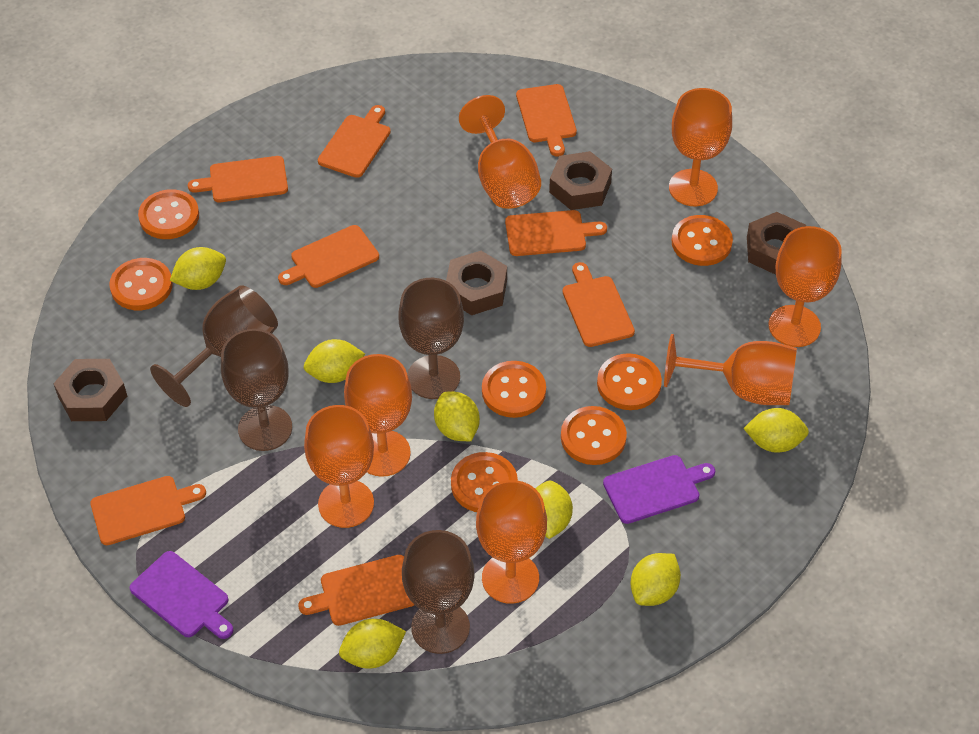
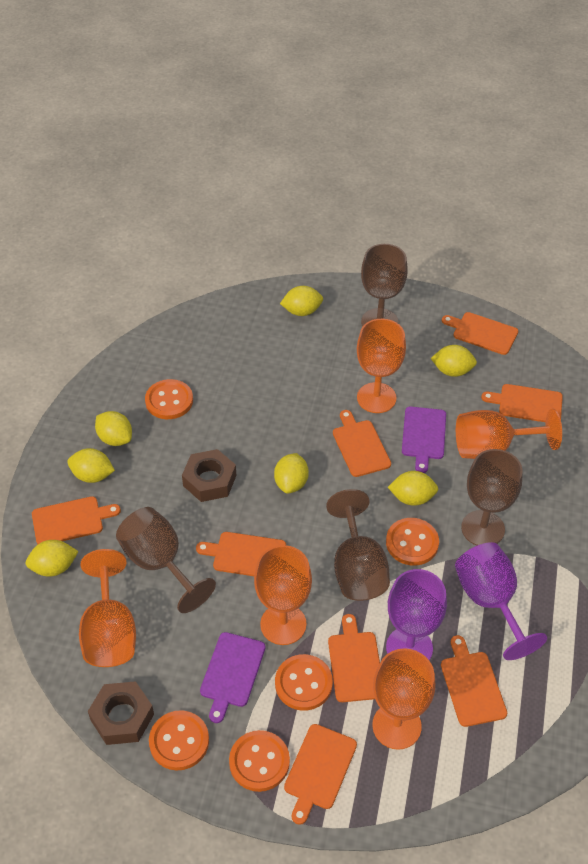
brown nut: [53,359,127,421] [446,251,507,315] [549,151,612,210] [747,212,806,275] = 4 -> [88,681,154,745] [182,449,236,502] = 2
orange button: [109,258,173,310] [138,189,199,239] [451,452,518,512] [482,361,546,418] [561,406,627,465] [597,353,662,410] [672,215,733,266] = 7 -> [145,379,193,419] [149,710,209,770] [229,730,290,792] [275,654,333,711] [386,518,439,566] = 5
orange goblet: [304,405,374,528] [344,354,412,477] [459,95,541,209] [476,480,547,604] [664,334,797,405] [669,88,732,206] [769,226,842,347] = 7 -> [79,549,136,667] [254,545,312,645] [357,319,406,413] [372,648,435,750] [456,409,562,459] = 5
purple goblet: none = 0 -> [386,569,447,660] [455,542,547,660] = 2

